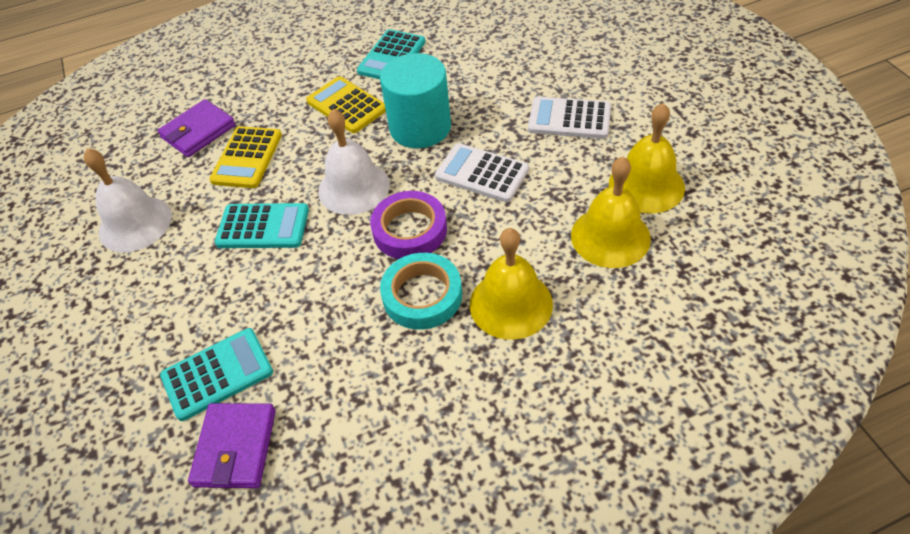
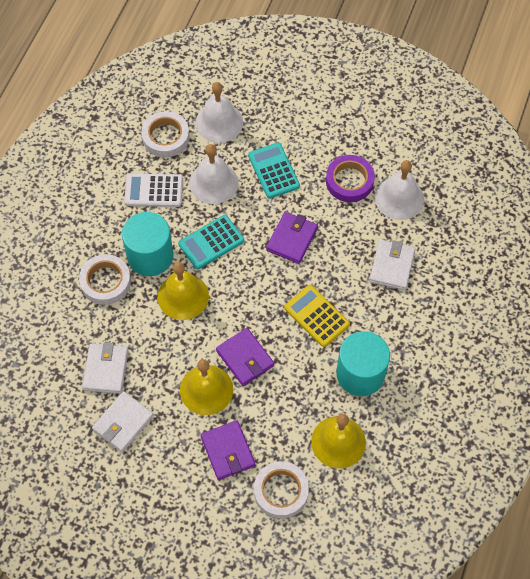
purple wallet: [158,99,236,157] [188,403,276,488] = 2 -> [201,420,255,480] [216,328,274,386] [266,212,318,264] = 3
turquoise calculator: [160,328,273,421] [215,203,309,248] [357,29,425,79] = 3 -> [178,215,244,269] [248,143,300,199] = 2
turquoise cylinder: [380,53,451,148] = 1 -> [122,212,174,276] [336,331,390,396] = 2
turquoise tape: [380,253,462,329] = 1 -> none = 0
white bell: [84,148,172,252] [318,109,390,215] = 2 -> [189,144,238,204] [196,82,243,143] [375,160,424,220] = 3
white calculator: [435,143,529,202] [528,97,611,139] = 2 -> [124,174,183,207] = 1
white tape: none = 0 -> [79,254,131,305] [141,111,189,157] [254,461,309,519] = 3
white wallet: none = 0 -> [82,342,129,394] [92,391,154,453] [369,240,415,290] = 3
yellow calculator: [209,126,282,188] [306,76,386,133] = 2 -> [284,285,350,347] = 1

